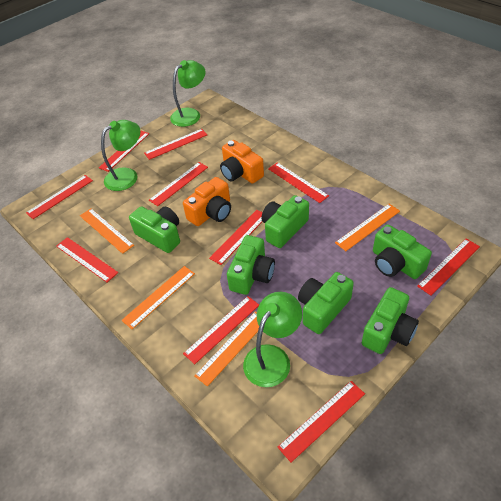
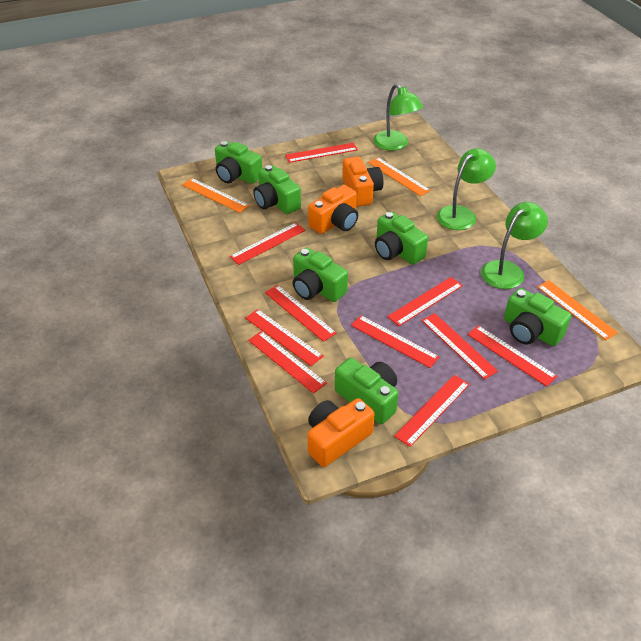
orange camera: [183,177,231,226] [220,140,264,184] = 2 -> [308,185,358,234] [308,398,375,467] [342,156,383,207] = 3
orange ruler: [80,209,134,254] [121,266,195,329] [194,311,259,386] [335,204,400,251] = 4 -> [182,178,249,213] [368,157,431,196] [537,280,618,340] = 3

